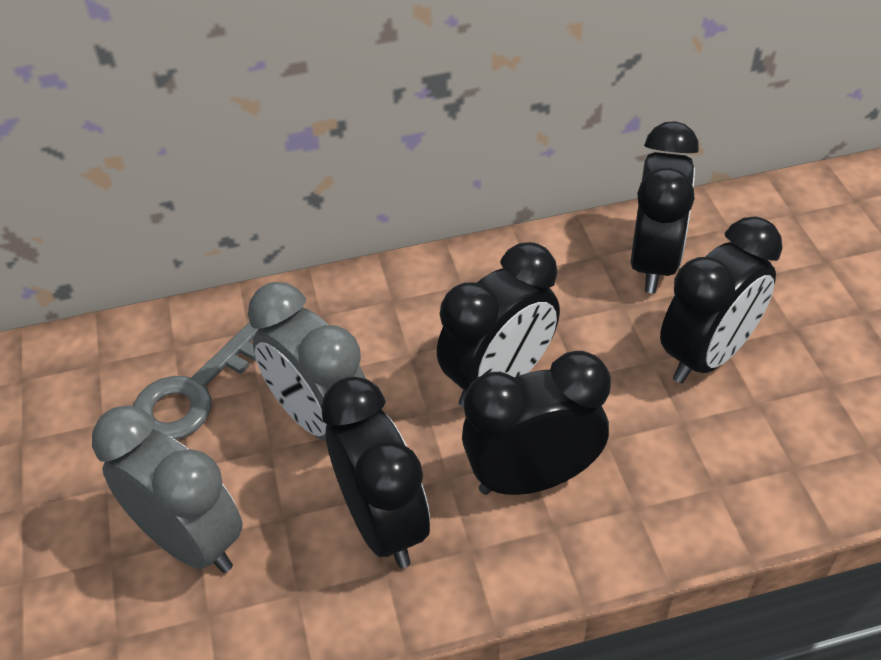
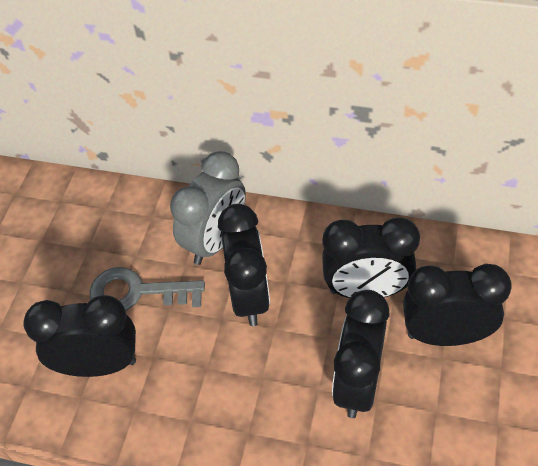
grey clock: [92,405,243,573] [248,282,366,441] = 2 -> [170,151,246,265] = 1

